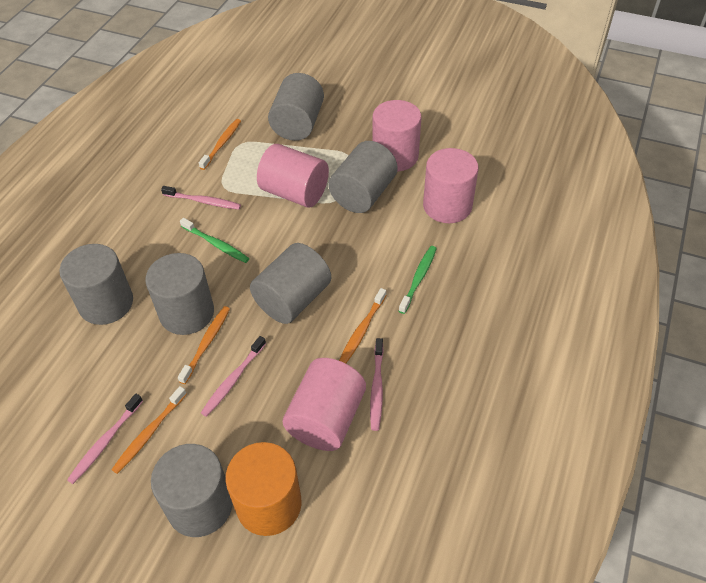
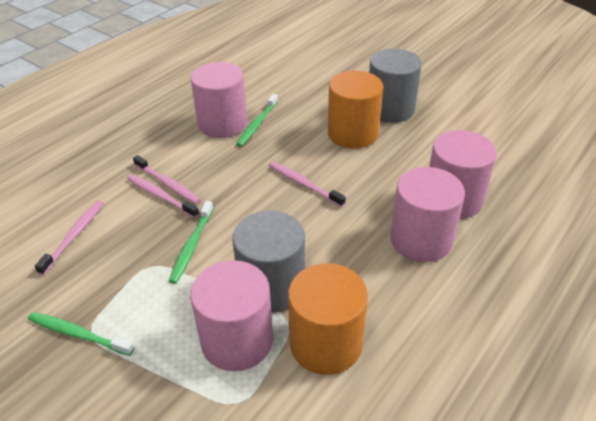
green toothbrush: [180,218,249,263] [399,246,437,314] = 2 -> [28,312,134,356] [169,201,213,284] [236,94,278,147] = 3
grey cylinder: [59,244,133,325] [145,253,214,335] [151,444,232,537] [250,243,331,324] [268,73,324,141] [328,141,398,213] = 6 -> [232,211,305,313] [369,49,422,123] = 2
orange cylinder: [226,442,302,536] = 1 -> [288,263,368,375] [328,71,383,149] = 2
orange toothbrush: [111,386,187,474] [178,306,230,384] [199,119,241,170] [339,288,386,363] = 4 -> none = 0

